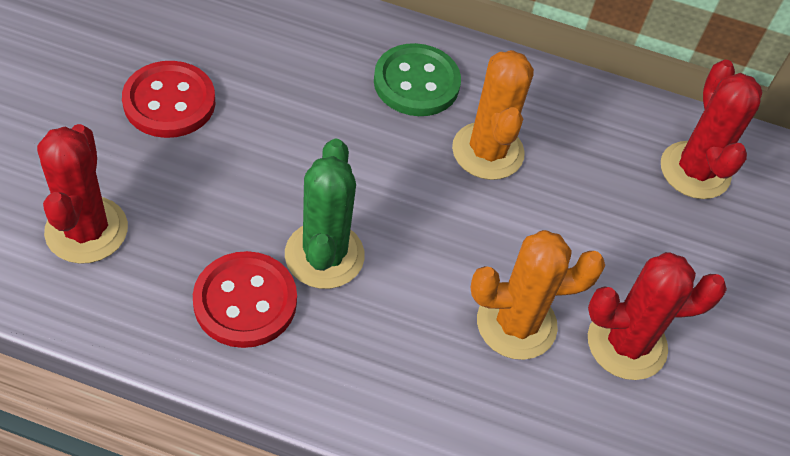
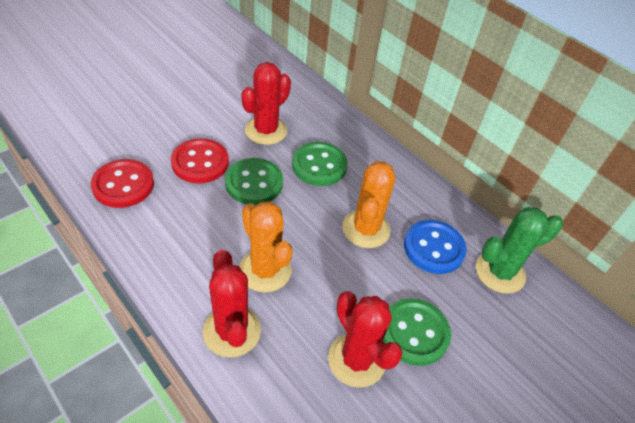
blue button: none = 0 -> [404,220,467,274] = 1
green button: [374,43,461,116] = 1 -> [225,158,283,205] [292,142,347,186] [383,298,451,366] = 3

